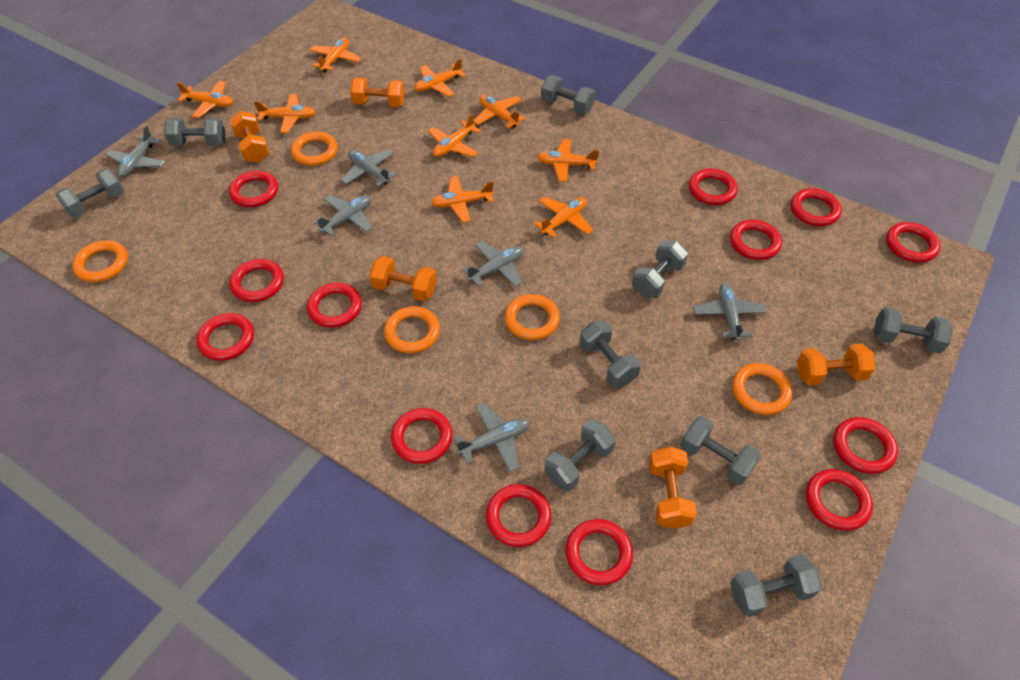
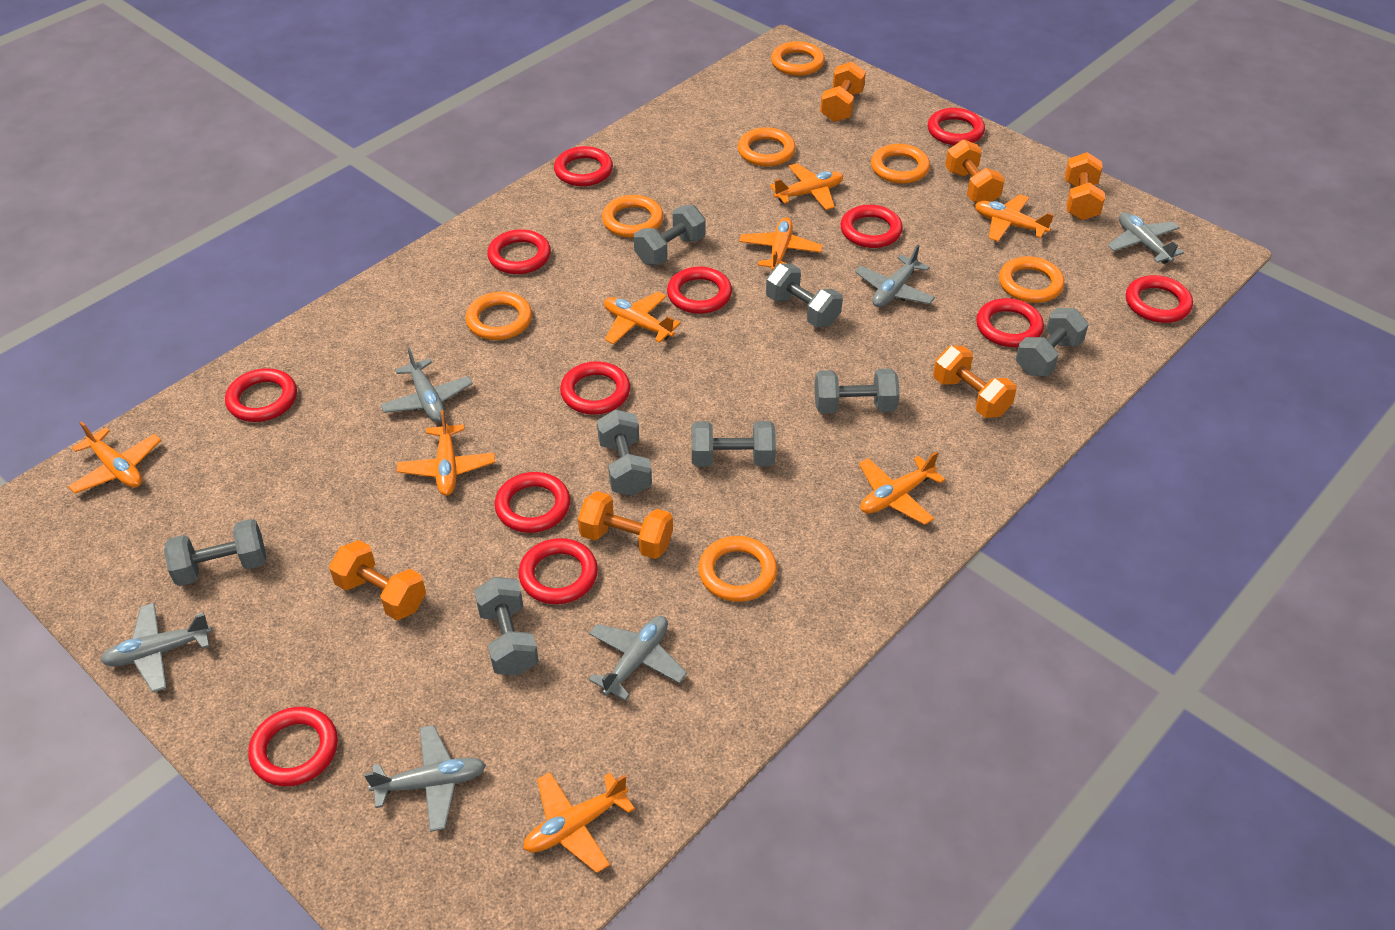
grey dumbbell: [56,169,124,218] [164,118,225,146] [541,75,595,114] [544,419,616,491] [579,321,641,387] [632,241,688,298] [680,416,761,485] [730,554,822,617] [874,307,953,353] = 9 -> [164,519,266,586] [474,577,539,675] [597,409,652,496] [634,205,706,265] [692,421,776,467] [766,263,843,327] [814,368,900,414] [1016,308,1089,376] = 8
orange dumbbell: [230,111,270,163] [350,77,405,107] [369,256,437,302] [649,446,697,529] [797,343,876,386] = 5 -> [329,540,426,620] [578,491,673,559] [820,62,866,122] [933,346,1017,418] [945,140,1005,203] [1065,152,1105,220] = 6
orange plane: [177,81,233,118] [254,94,316,133] [310,38,361,72] [414,59,466,97] [428,114,481,157] [431,176,494,223] [474,95,526,128] [534,197,593,238] [537,139,599,182] = 9 -> [68,421,161,493] [397,410,495,496] [523,772,635,873] [604,292,681,344] [739,217,823,270] [770,163,843,210] [859,451,945,525] [975,194,1054,242] = 8
orange ring: [73,240,128,282] [291,132,338,166] [384,306,440,353] [505,294,560,340] [732,363,792,415] = 5 -> [465,292,532,340] [602,195,663,238] [698,536,777,602] [738,127,796,167] [771,41,825,76] [871,144,930,184] [999,256,1064,303] = 7
red ring: [196,313,254,361] [229,170,278,207] [230,259,284,302] [307,282,362,328] [391,408,453,464] [486,484,552,547] [566,519,633,585] [689,169,738,205] [730,220,782,260] [791,188,842,226] [806,469,873,531] [833,417,898,474] [886,222,941,263] = 13 -> [225,368,297,422] [248,707,338,786] [487,229,551,274] [494,472,570,533] [519,538,598,604] [554,146,613,186] [560,361,630,414] [667,267,732,314] [840,205,903,248] [928,108,985,145] [976,298,1044,347] [1126,275,1193,323] = 12

